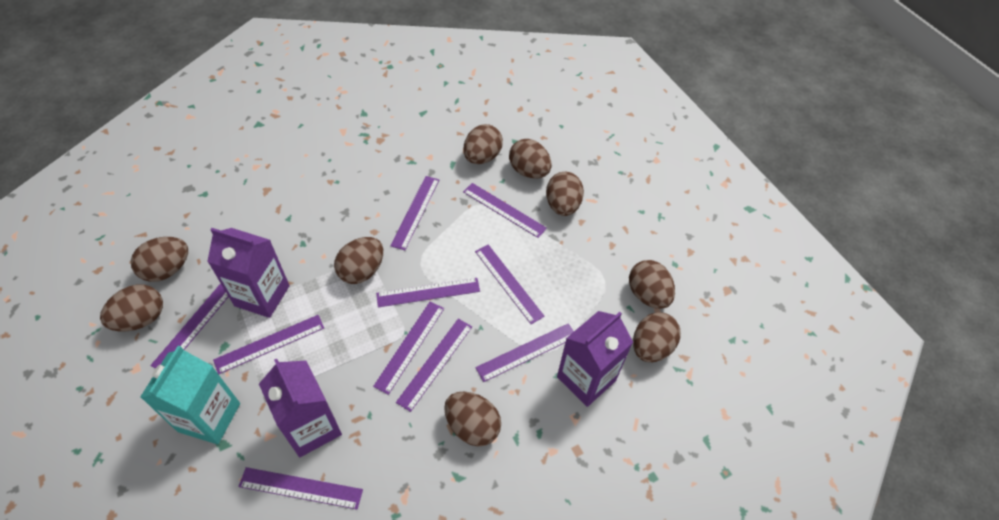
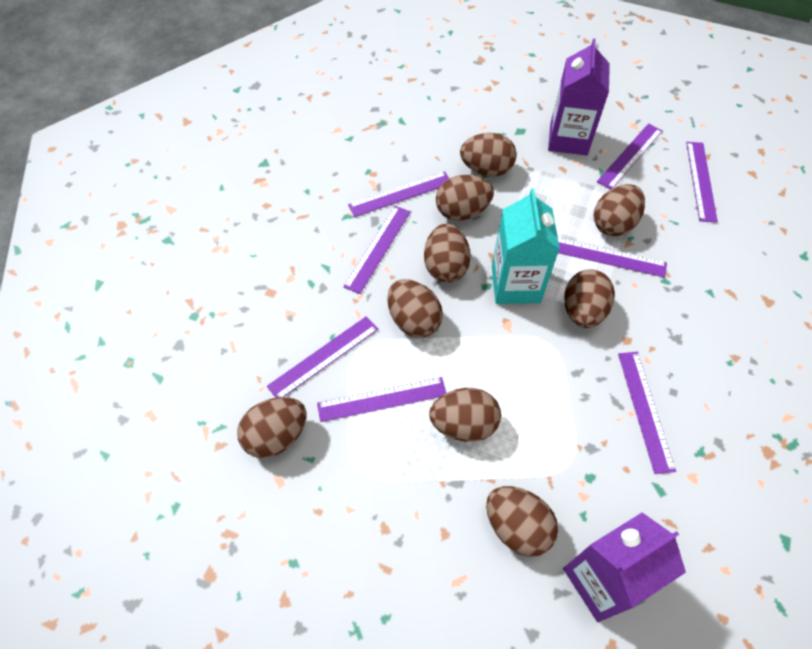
purple carton: [207,228,290,318] [259,359,342,457] [557,311,633,407] = 3 -> [548,38,610,155] [563,512,686,622] = 2
purple ruler: [150,283,228,368] [213,315,324,374] [238,467,363,509] [373,302,444,395] [376,278,480,307] [391,176,439,250] [396,319,472,412] [463,183,547,238] [475,245,545,324] [475,323,574,382] = 10 -> [267,316,378,398] [317,377,446,422] [343,206,410,294] [348,171,450,217] [558,238,667,278] [597,123,663,189] [618,352,676,474] [686,142,718,223] = 8

